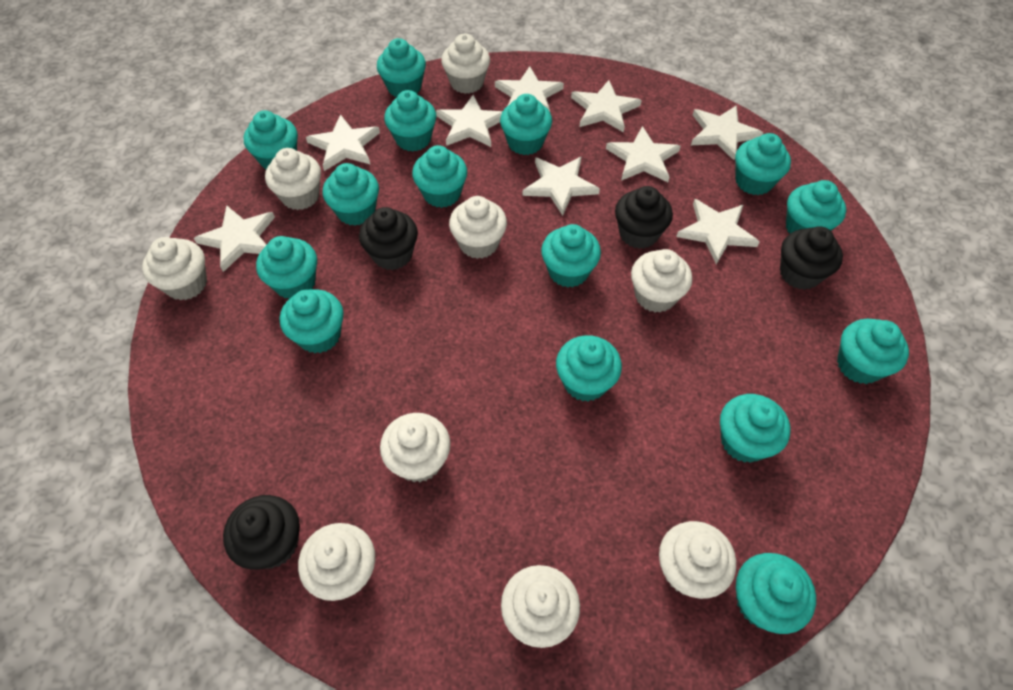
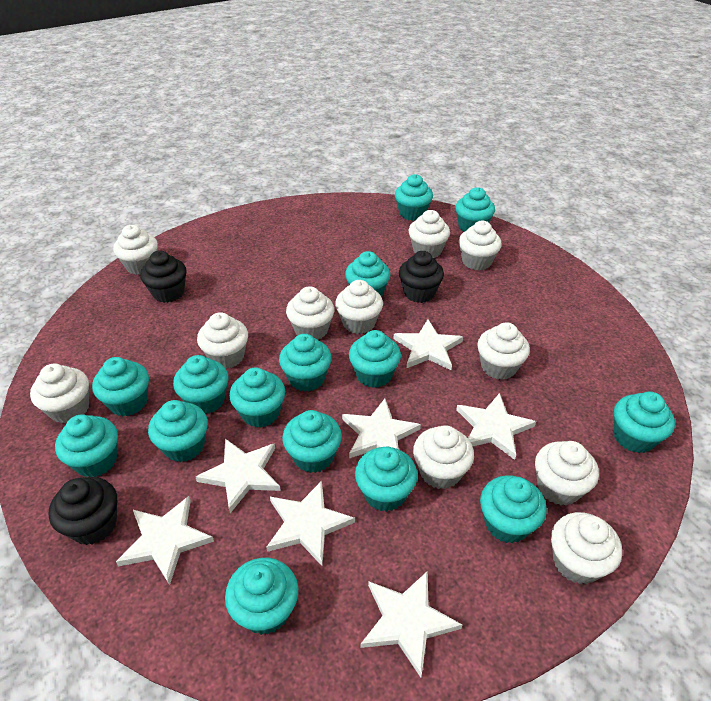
black cupcake: [223,495,300,570] [359,207,418,270] [615,186,673,249] [780,226,843,290] = 4 -> [49,477,117,545] [140,250,187,303] [399,251,444,303] = 3
white cupcake: [142,237,207,300] [265,148,321,210] [298,523,375,601] [380,413,451,482] [441,34,490,94] [449,196,507,259] [501,565,580,648] [631,249,692,313] [659,521,736,599] = 9 -> [30,364,89,424] [113,225,158,275] [197,312,248,369] [286,286,334,340] [335,280,383,334] [408,210,450,258] [413,425,474,489] [459,221,502,271] [477,322,530,380] [535,441,599,506] [551,512,622,584] = 11
white star: [194,205,275,272] [306,114,380,171] [436,95,503,147] [495,66,564,111] [523,157,600,216] [571,80,642,133] [606,126,681,182] [676,199,759,264] [691,105,763,160] = 9 -> [116,496,214,585] [196,439,281,513] [266,481,355,566] [342,399,421,458] [361,571,462,677] [394,319,463,370] [456,393,536,460] = 7

